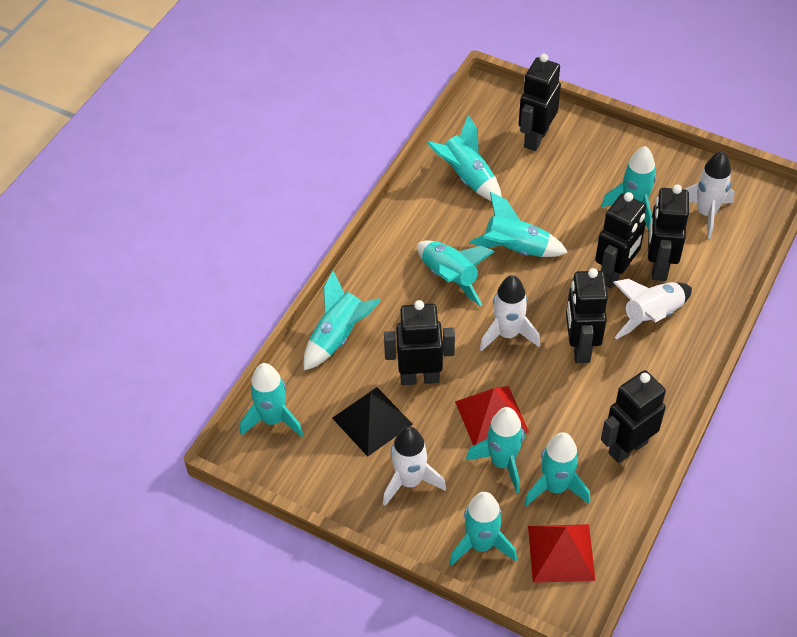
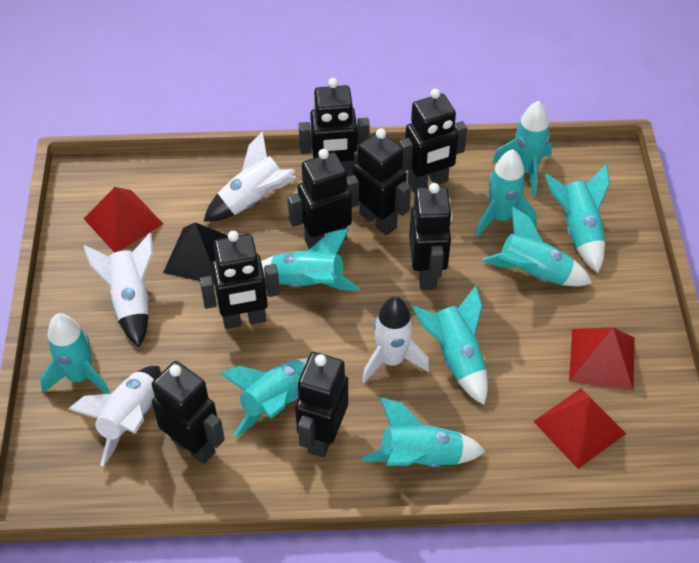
black robot: [384,300,455,385] [519,54,561,151] [566,268,608,363] [595,192,646,289] [601,370,666,463] [648,184,689,281] = 6 -> [152,361,225,464] [199,231,280,329] [287,149,359,249] [295,352,348,458] [299,78,370,176] [353,128,411,235] [399,89,467,192] [409,183,452,290] = 8
red pyramid: [455,386,529,446] [528,524,596,583] = 2 -> [83,187,163,253] [533,388,626,469] [569,328,635,391] = 3

